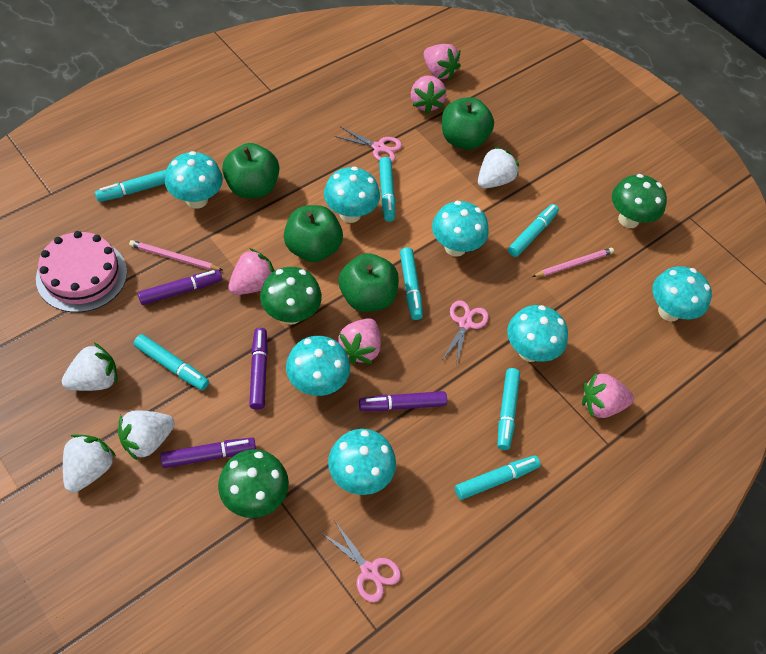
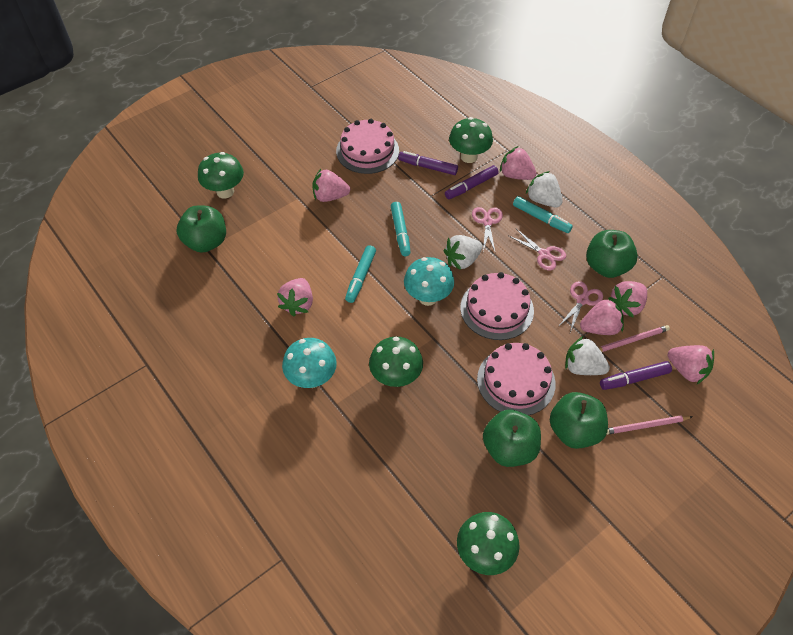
green mushroom: [218,449,289,518] [260,267,322,325] [612,174,667,228] = 3 -> [198,152,244,199] [369,337,423,387] [449,117,493,163] [457,512,520,575] = 4
pink cake: [36,231,127,312] = 1 -> [336,119,399,174] [460,272,534,340] [477,343,556,415] = 3
pink strawberry: [228,248,275,295] [338,318,381,364] [411,75,446,114] [424,44,461,80] [582,372,634,418] = 5 -> [277,278,313,317] [312,169,350,202] [500,146,537,180] [580,297,624,335] [608,281,647,317] [668,345,714,384] = 6
purple marker: [138,270,222,305] [160,438,256,468] [249,328,268,410] [359,391,447,411] = 4 -> [398,151,458,175] [445,165,499,199] [600,361,672,390] = 3
turquoise marker: [95,169,167,202] [134,334,209,390] [379,157,395,222] [400,247,423,320] [455,455,541,500] [497,368,520,450] [508,204,559,257] = 7 -> [345,245,376,303] [391,202,411,256] [513,196,573,233] = 3
turquoise mushroom: [165,151,223,209] [286,336,350,396] [324,167,380,223] [328,429,396,495] [432,201,489,257] [507,305,568,362] [652,266,712,322] = 7 -> [282,338,337,388] [404,257,454,306] = 2
white strawberry: [62,343,117,391] [63,434,116,493] [118,410,175,461] [478,146,519,188] = 4 -> [444,235,483,270] [526,171,563,207] [565,336,610,375] = 3

